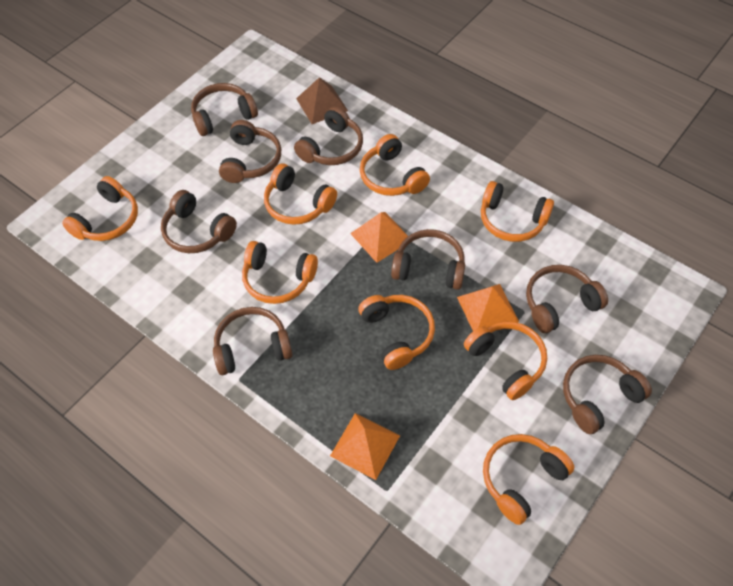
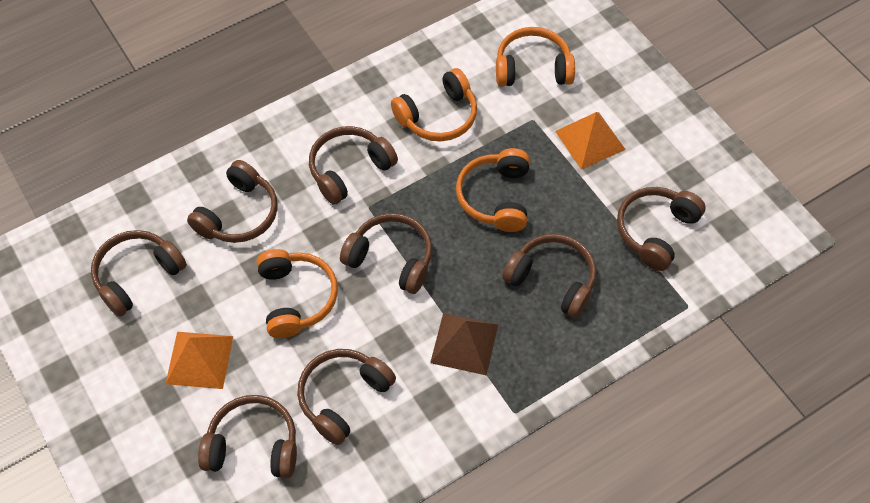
orange headphones: [62,176,138,241] [242,241,318,304] [264,163,337,225] [358,295,435,370] [360,134,430,196] [464,322,547,400] [481,181,554,242] [483,434,575,525] = 8 -> [257,249,338,338] [391,68,477,142] [456,148,530,232] [496,27,575,86] = 4
orange pyramid: [330,413,400,480] [350,212,408,263] [457,284,519,331] = 3 -> [166,332,233,389] [555,112,626,169] = 2

